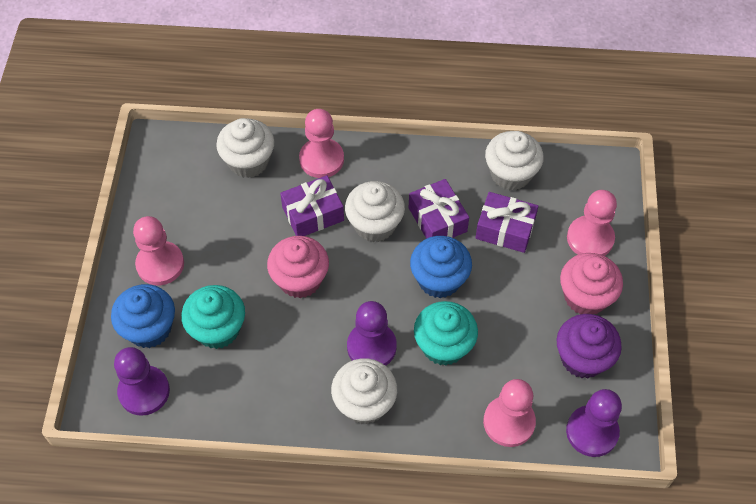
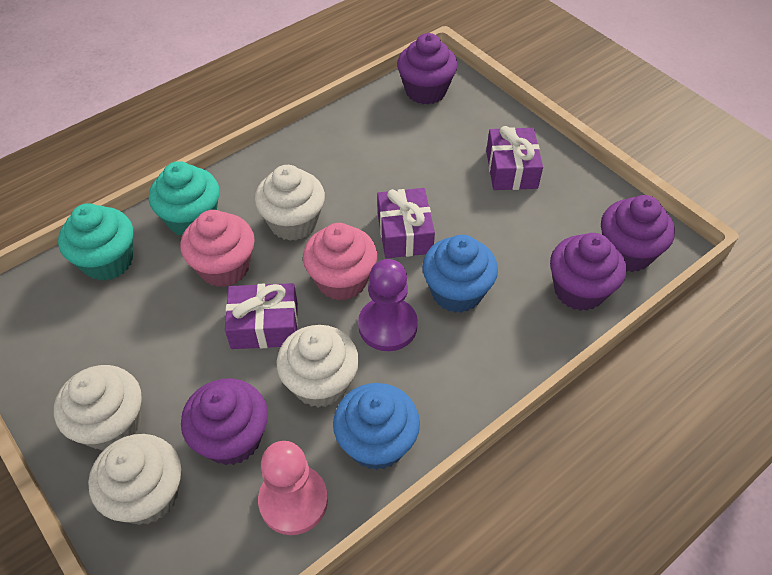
pink pawn: [133,216,184,285] [299,109,344,178] [483,379,536,447] [567,190,617,256] = 4 -> [258,441,328,535] = 1
purple cupcake: [556,314,622,378] = 1 -> [181,378,268,465] [397,33,458,104] [550,233,626,311] [601,195,675,272] = 4
purple pawn: [114,347,170,416] [347,301,397,366] [566,389,622,457] = 3 -> [358,259,418,351] = 1

